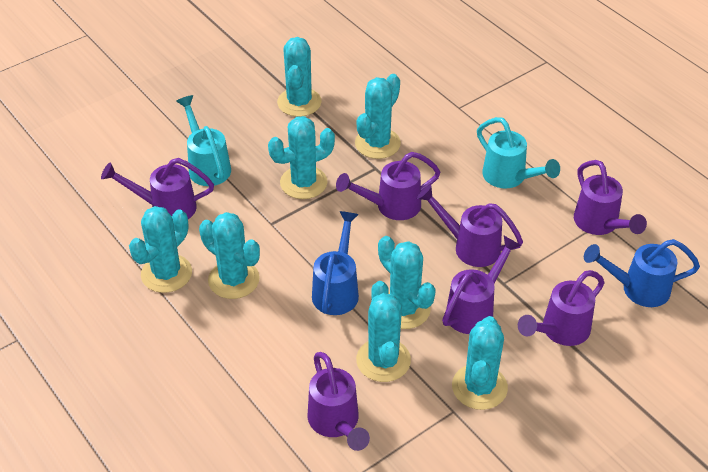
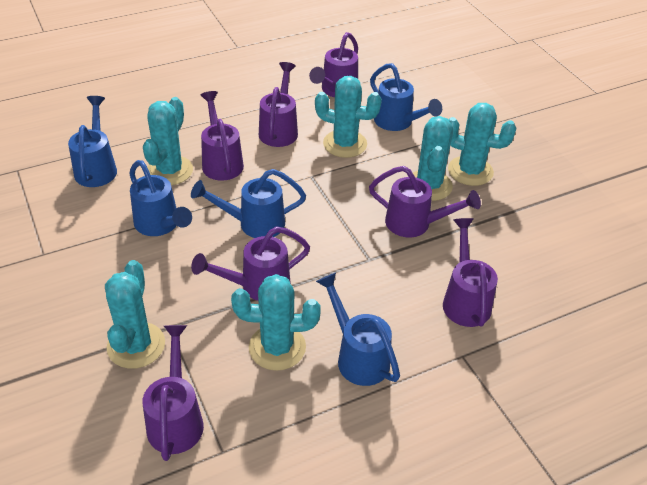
blue watering can: [312,211,359,315] [584,239,700,307] = 2 -> [68,96,117,187] [130,160,192,236] [191,169,306,238] [316,273,400,386] [370,63,442,131] = 5
turquoise cactus: [129,206,192,293] [199,212,260,299] [268,116,335,199] [277,37,322,117] [355,74,401,159] [356,281,411,382] [378,236,436,329] [452,316,508,410] = 8 -> [105,260,165,369] [143,97,193,185] [231,274,321,371] [315,76,382,158] [413,116,453,201] [448,103,516,186] = 6
turquoise watering can: [176,95,231,186] [477,117,560,188] = 2 -> none = 0

